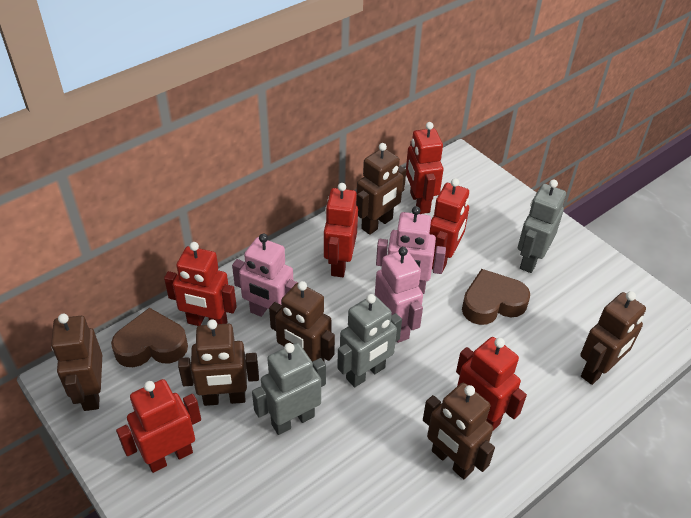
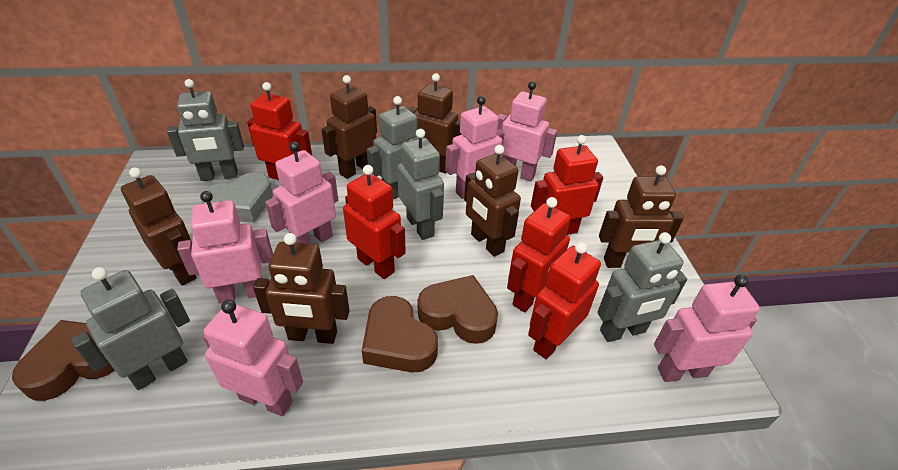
brown heart: [111,308,188,367] [462,269,530,325] = 2 -> [12,320,115,401] [362,296,438,372] [418,275,498,344] = 3
grey heart: none = 0 -> [200,172,273,223] = 1
grey robot: [252,343,326,435] [337,294,402,387] [518,179,566,273] = 3 -> [71,267,190,390] [167,79,244,181] [367,96,427,199] [397,129,444,240] [597,232,687,342] = 5
pink robot: [232,234,298,317] [375,247,423,343] [376,206,446,294] = 3 -> [177,191,273,303] [203,300,303,416] [265,142,338,244] [445,96,505,199] [498,81,557,182] [654,275,760,382] = 6
red robot: [116,379,201,473] [164,242,237,326] [324,183,358,277] [406,122,443,214] [429,178,469,270] [456,337,527,431] = 6 -> [247,82,312,180] [343,165,406,279] [507,197,571,313] [528,242,601,359] [531,135,603,235] = 5

